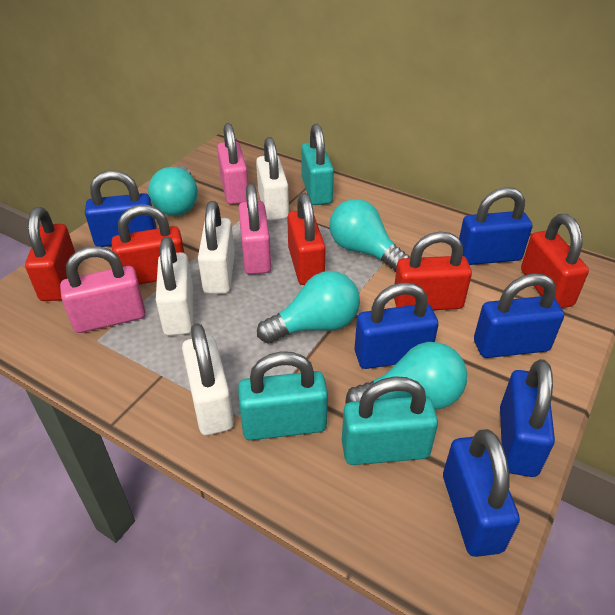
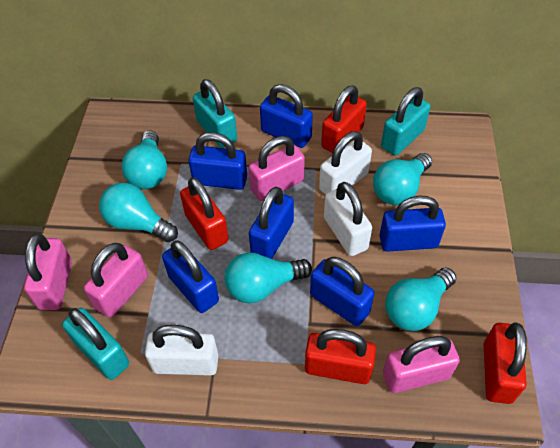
pink padlock: [60,246,146,333] [217,123,248,205] [238,184,271,275] = 3 -> [24,234,72,310] [84,243,148,318] [249,136,305,201] [383,336,460,393] = 4
red padlock: [25,207,75,301] [112,205,184,285] [287,193,326,285] [394,232,472,310] [521,214,589,308] = 5 -> [180,177,229,250] [305,329,376,384] [321,85,367,153] [484,322,527,404] = 4
turquoise light bulb: [148,166,198,216] [257,271,360,343] [329,199,410,272] [345,342,467,409] = 4 -> [99,183,178,242] [121,130,167,189] [225,252,312,303] [373,153,432,205] [385,267,456,331] = 5
white padlock: [156,237,193,336] [182,323,234,435] [198,201,235,294] [256,137,289,221] = 4 -> [145,325,218,376] [319,131,372,195] [324,182,372,256] = 3

